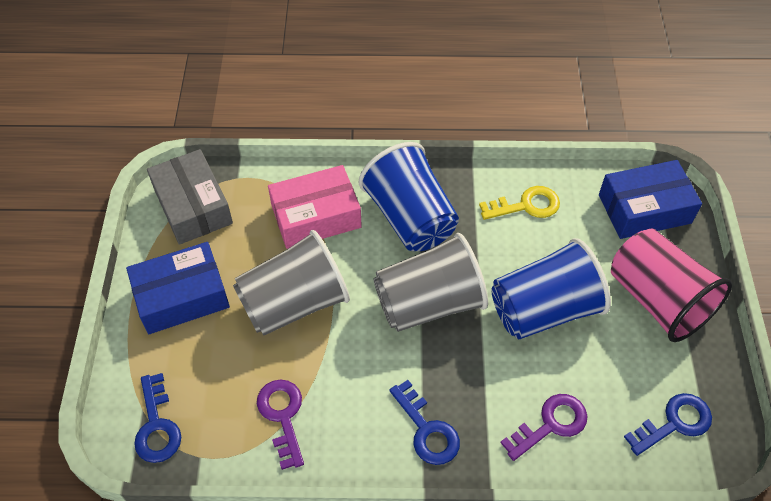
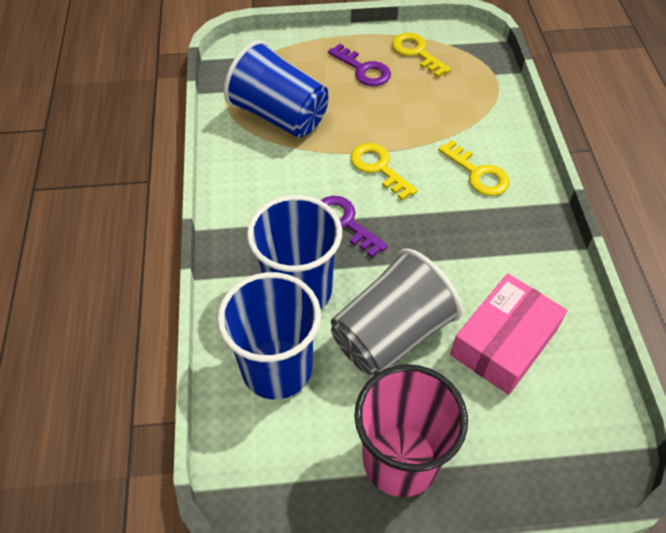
blue box: [126,242,230,334] [599,160,702,239] = 2 -> none = 0
blue cup: [359,142,459,251] [491,238,611,339] = 2 -> [217,272,321,399] [224,40,329,138] [247,195,342,309] = 3
blue key: [134,373,181,463] [389,380,460,465] [624,393,712,456] = 3 -> none = 0
grey box: [147,149,233,245] = 1 -> none = 0
grey cup: [233,230,350,336] [373,233,488,332] = 2 -> [331,248,463,376] = 1
yellow key: [479,186,560,220] = 1 -> [350,143,418,201] [392,33,451,77] [438,140,510,196] = 3

